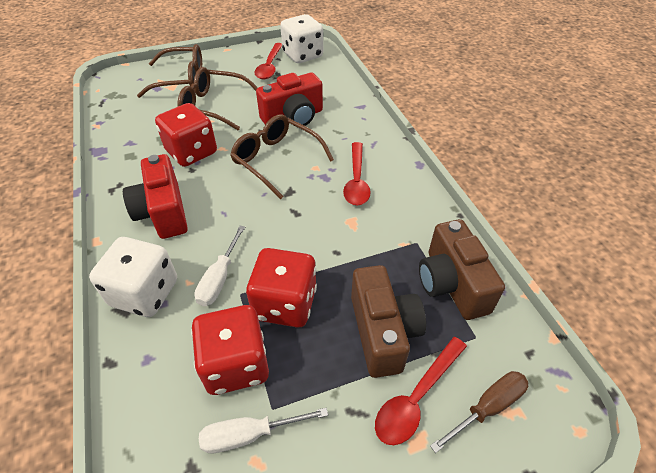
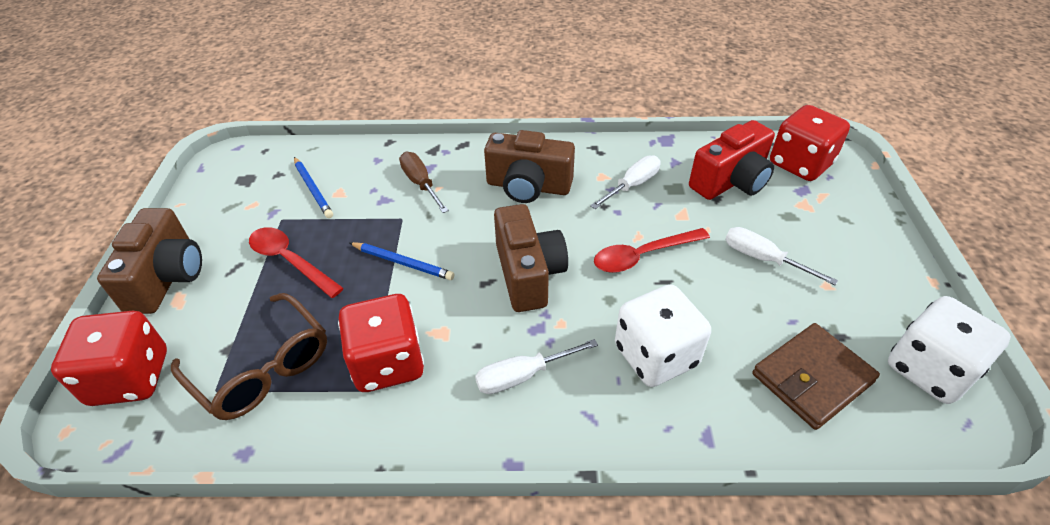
blue pencil: none = 0 -> [294,157,333,218] [349,242,455,280] = 2
brown camera: [351,265,426,378] [419,219,505,320] = 2 -> [97,208,202,314] [484,130,575,203] [494,204,568,312] = 3
brown glasses: [137,44,202,98] [178,67,258,130] [230,114,334,199] = 3 -> [171,293,327,420] = 1
brown wallet: none = 0 -> [752,323,880,430] = 1
red camera: [123,154,188,239] [256,73,323,126] = 2 -> [689,120,775,200] = 1
red spoon: [254,43,282,79] [343,142,371,205] [375,337,467,445] = 3 -> [249,227,344,298] [594,228,710,273] = 2
white screwdriver: [194,226,245,306] [199,408,328,454] = 2 -> [475,339,598,394] [590,155,660,209] [725,227,838,285] = 3

